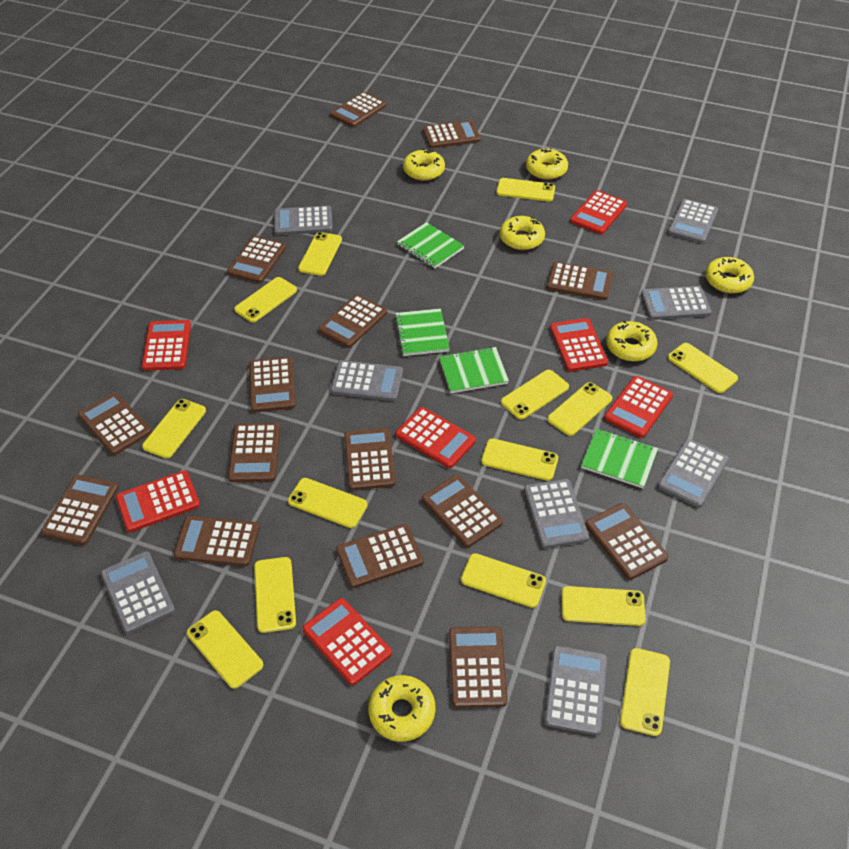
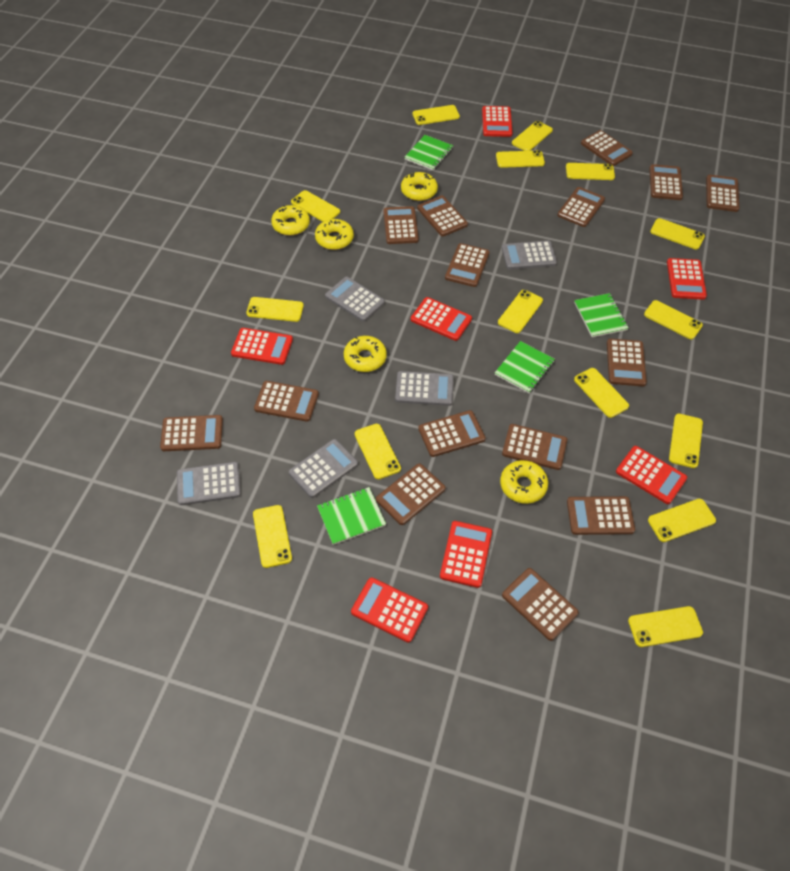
grey calculator: [101,551,175,634] [274,206,333,235] [330,360,403,401] [524,479,589,548] [544,646,607,735] [641,286,711,320] [658,439,729,508] [668,199,718,243] = 8 -> [177,462,241,505] [289,439,358,498] [325,277,385,322] [395,371,454,406] [502,241,557,269] = 5
yellow donut: [368,675,436,742] [403,149,445,181] [500,216,545,250] [526,148,568,180] [606,320,658,361] [705,257,754,294] = 6 -> [271,205,310,236] [315,219,354,250] [344,336,387,372] [401,172,438,201] [500,460,548,504] = 5
yellow phone: [142,399,206,458] [187,610,263,689] [234,277,297,322] [254,557,296,633] [288,478,368,528] [298,232,342,276] [461,553,546,608] [481,438,558,481] [496,178,555,202] [501,370,569,419] [547,382,613,436] [561,586,646,626] [620,648,670,736] [668,343,738,393] = 14 -> [246,297,304,322] [253,505,292,568] [291,190,340,222] [355,424,401,479] [412,105,460,125] [496,150,545,168] [498,290,543,333] [512,121,553,151] [566,163,615,180] [574,368,629,418] [628,606,703,647] [644,300,703,339] [648,499,716,542] [650,218,705,249] [669,414,703,468] = 15

